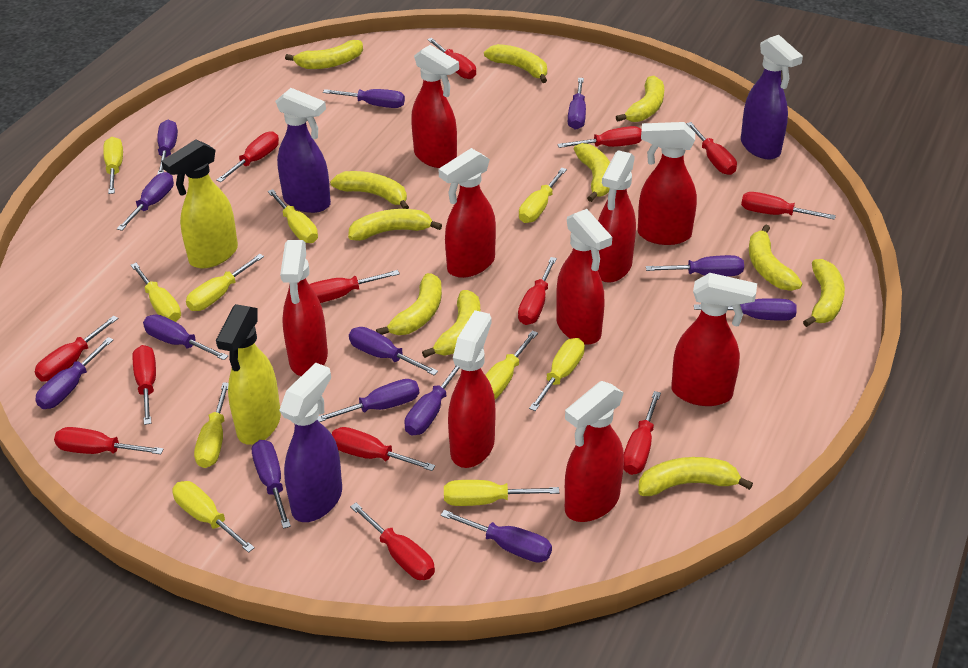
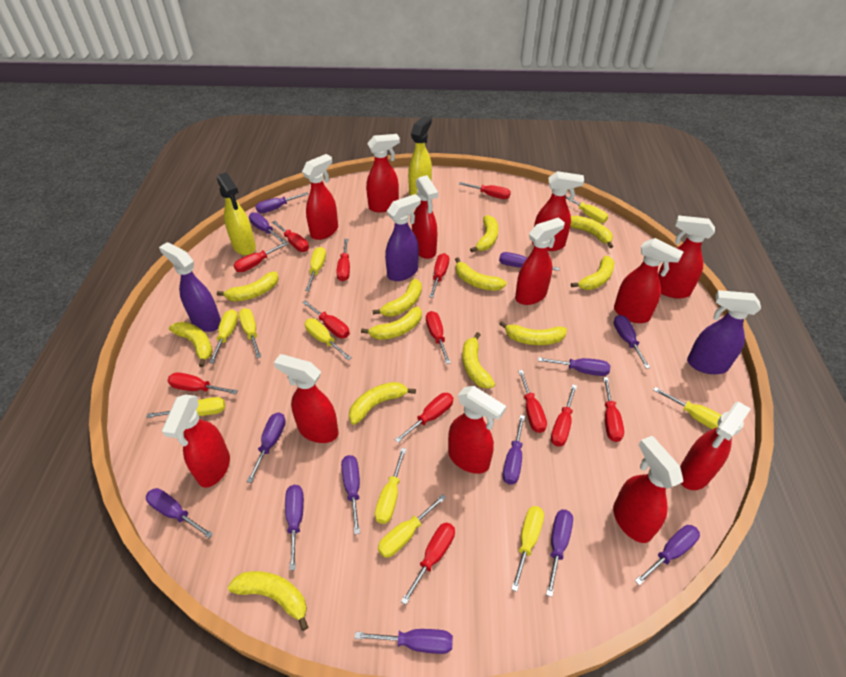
red spray bottle: [280,240,328,376] [411,45,459,168] [438,148,496,278] [448,310,495,468] [556,209,612,345] [565,381,624,522] [598,150,636,283] [638,122,697,245] [671,273,757,406] = 9 -> [162,394,230,488] [274,354,338,443] [302,154,338,240] [366,134,400,213] [412,175,438,259] [448,386,506,474] [515,217,565,305] [532,171,584,251] [613,436,683,543] [614,238,683,323] [658,215,715,298] [680,402,751,490] = 12
yellow banana: [285,40,363,69] [330,171,409,209] [348,209,442,241] [376,273,442,335] [422,290,480,358] [484,44,547,83] [574,143,610,202] [616,76,664,122] [638,457,753,496] [749,225,802,291] [803,259,845,327] = 11 -> [169,322,212,367] [217,271,279,302] [228,571,308,631] [349,382,416,425] [361,306,422,340] [373,279,422,317] [455,257,507,291] [462,332,495,389] [470,215,498,252] [499,321,567,345] [570,216,613,248] [571,256,614,290] = 12

